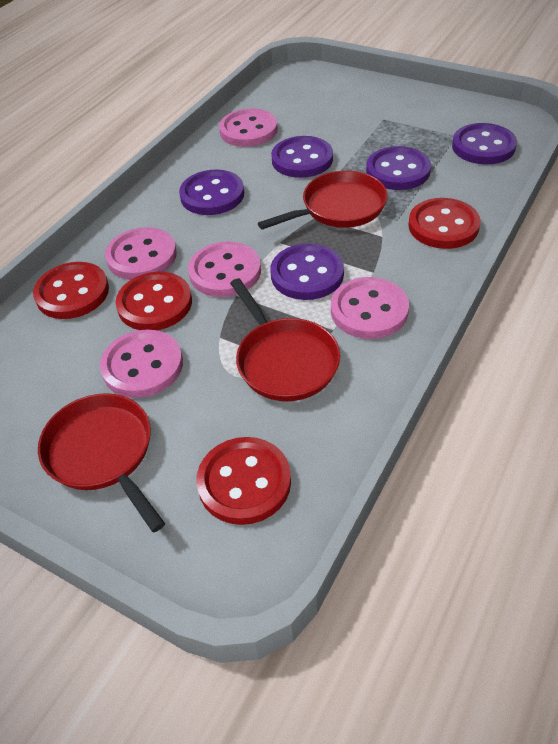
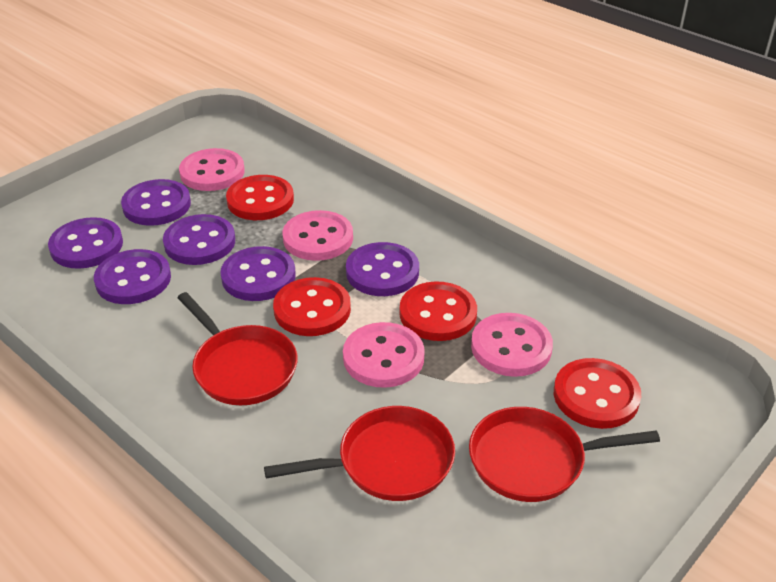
pink button: [100,330,183,398] [105,227,177,280] [188,241,261,297] [219,108,278,147] [331,277,409,339] = 5 -> [179,148,245,191] [283,210,353,261] [343,322,425,388] [471,313,553,377] = 4
purple button: [179,170,244,215] [270,243,344,300] [271,136,333,178] [366,146,431,190] [452,123,517,164] = 5 -> [48,217,123,269] [94,249,171,304] [121,179,191,226] [163,214,235,265] [220,246,296,301] [346,242,419,296] = 6

